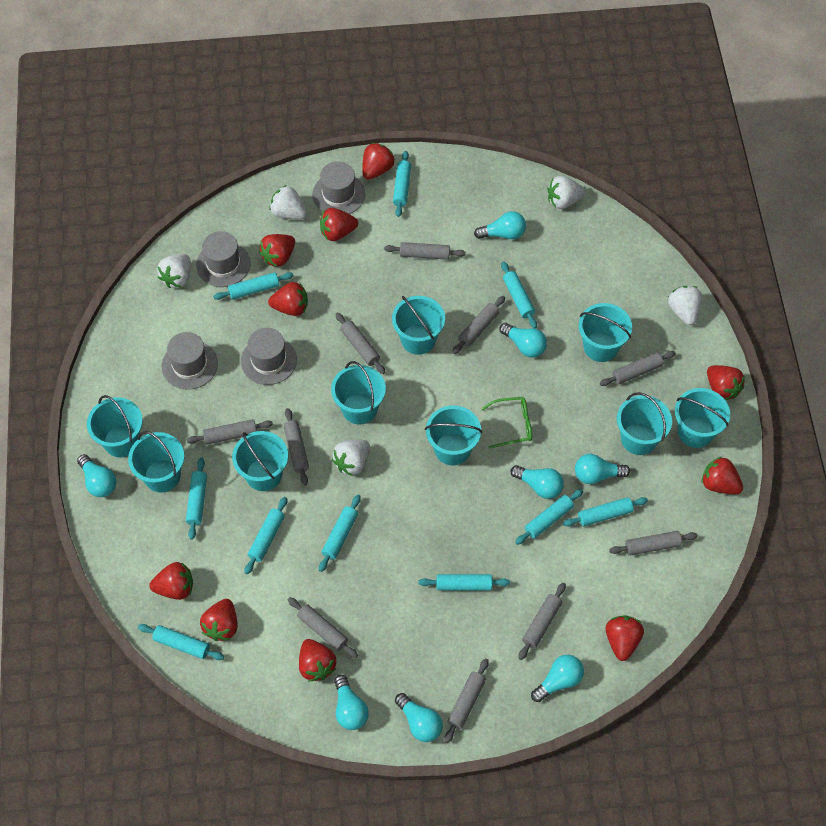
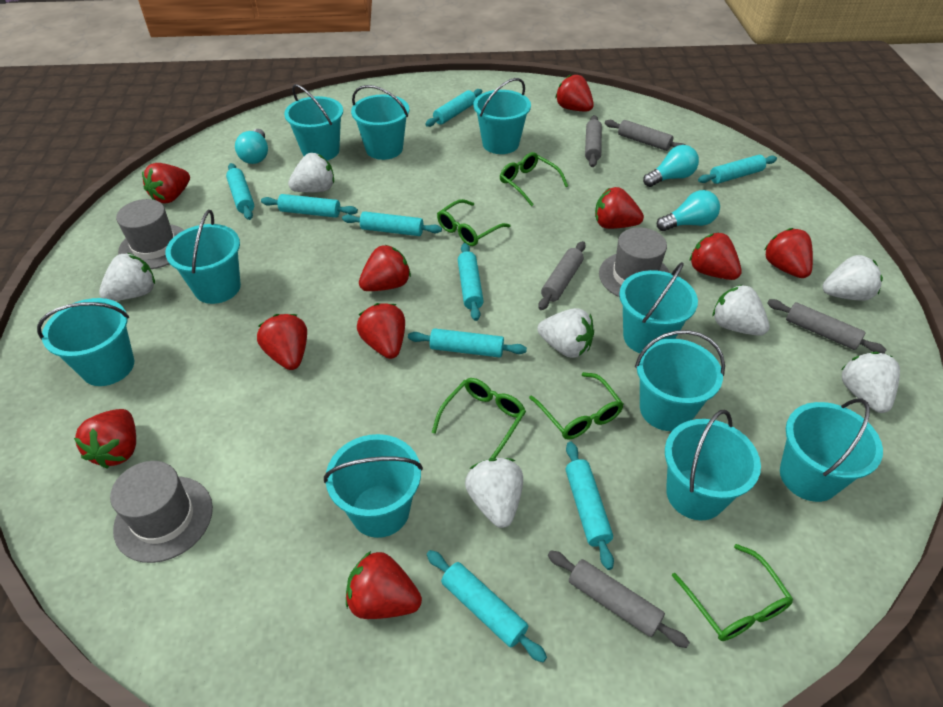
green glasses: [481,397,532,449] = 1 -> [432,378,526,458] [437,199,510,246] [500,152,568,206] [529,372,624,440] [672,544,793,641] = 5
grey hat: [162,332,218,390] [196,231,251,287] [241,328,297,385] [312,161,365,214] = 4 -> [110,461,213,563] [116,199,184,269] [599,227,670,297] = 3
grey rolling pin: [187,419,273,445] [284,408,309,486] [288,597,358,658] [335,313,385,374] [384,242,466,260] [444,658,489,743] [452,296,505,354] [518,583,566,660] [600,351,676,386] [609,531,698,556] = 10 -> [538,241,586,310] [548,551,690,648] [585,115,602,167] [605,120,685,151] [767,299,886,354] = 5
turquoise bucket: [87,395,143,457] [128,431,184,493] [232,431,288,491] [331,361,386,424] [392,296,445,355] [425,405,482,465] [579,303,632,362] [617,392,672,455] [675,388,730,448] = 9 -> [37,298,134,386] [165,210,241,304] [284,84,343,160] [324,434,423,538] [351,85,409,160] [473,78,531,154] [619,262,698,353] [635,330,725,431] [665,410,761,520] [780,398,883,502] = 10
turquoise light bulb: [77,454,116,497] [334,675,369,730] [395,693,443,742] [474,211,526,239] [500,323,547,358] [510,465,564,499] [531,655,584,702] [575,454,630,484] = 8 -> [235,129,268,164] [643,145,699,187] [657,190,720,231] = 3
turquoise rolling pin: [138,624,224,660] [186,457,207,540] [213,272,294,300] [245,497,287,575] [319,495,361,572] [393,151,411,217] [419,574,510,590] [501,261,537,329] [515,489,583,545] [563,497,648,526] = 10 -> [226,163,254,220] [261,194,358,218] [342,211,442,236] [408,328,527,357] [425,89,482,127] [427,550,547,662] [458,243,484,321] [566,442,614,570] [698,155,777,184] = 9
white strawberry: [157,254,191,288] [269,185,307,220] [332,440,370,476] [547,176,585,209] [668,286,702,325] = 5 -> [99,253,155,301] [288,153,334,192] [465,458,523,528] [537,308,594,358] [713,284,770,336] [822,255,883,301] [841,352,900,413] = 7

